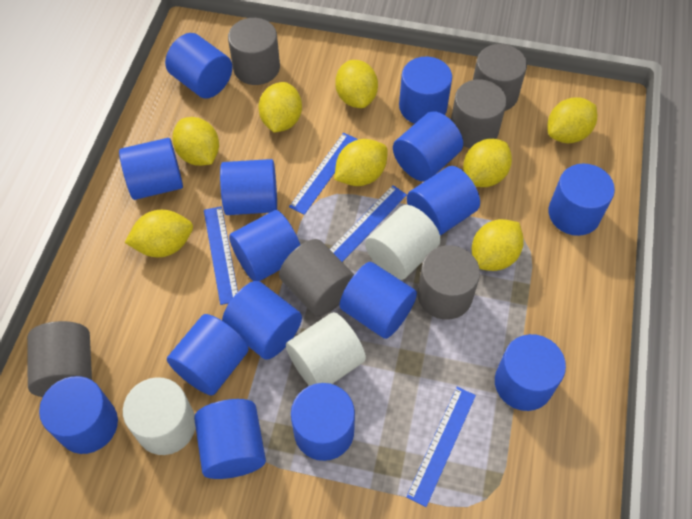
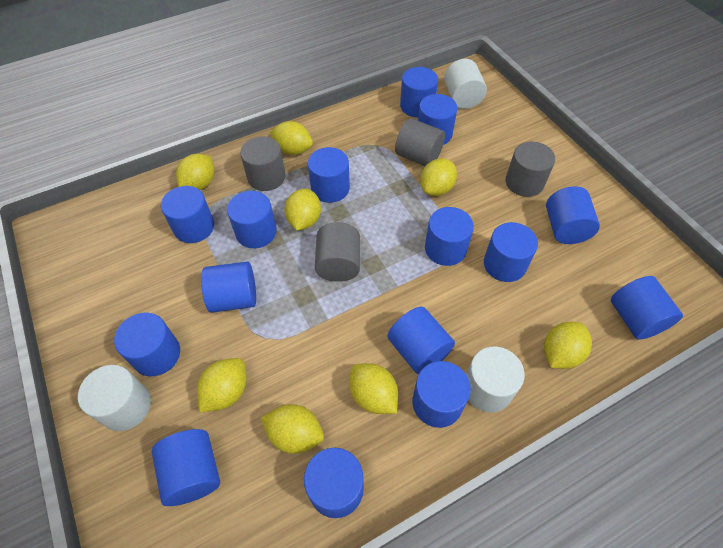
blue ruler: [204,206,238,305] [289,133,358,215] [330,185,407,262] [406,387,476,507] = 4 -> none = 0
grey cylinder: [27,321,92,397] [228,18,280,85] [279,239,354,316] [417,245,480,320] [451,79,507,148] [473,44,527,111] = 6 -> [240,136,286,191] [315,222,360,282] [395,118,445,166] [505,142,555,197] = 4

